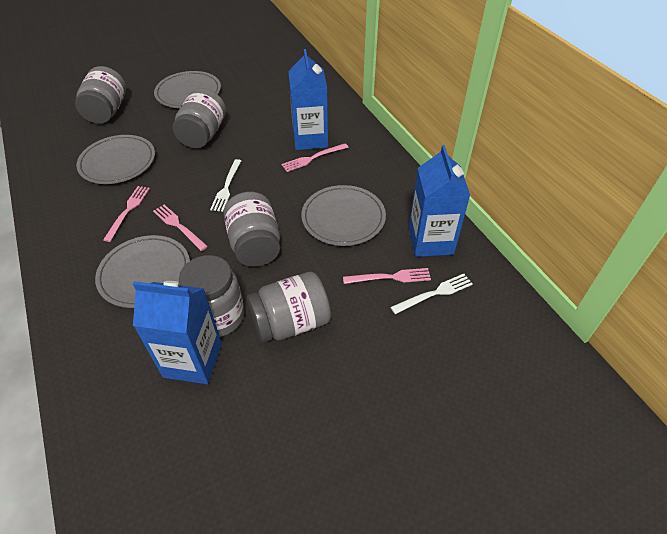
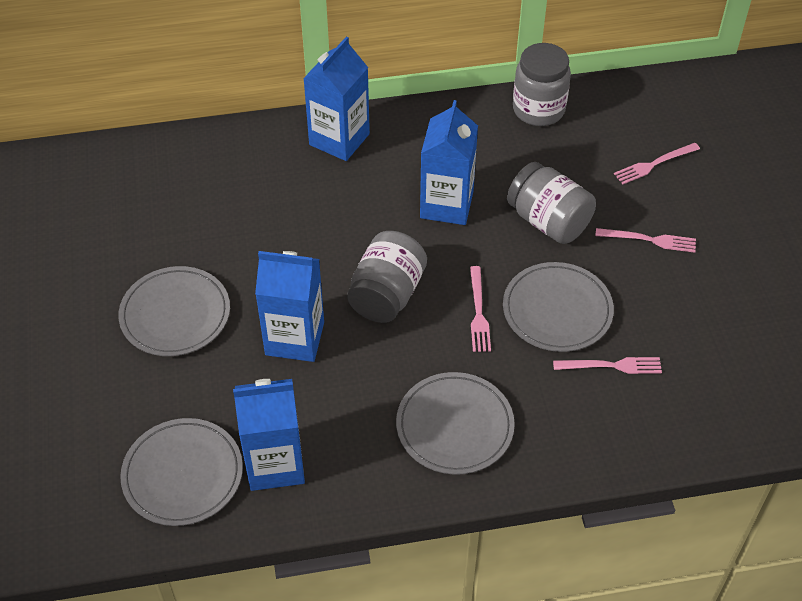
blue carton: [133,281,222,384] [288,49,328,150] [409,145,471,257] = 3 -> [233,379,305,491] [255,251,324,362] [303,37,370,161] [420,100,478,225] = 4
grey jar: [75,66,126,124] [173,88,226,148] [179,255,244,337] [224,192,280,267] [247,272,331,343] = 5 -> [347,231,427,323] [507,162,596,244] [513,43,571,126] = 3
white fork: [210,159,241,212] [390,274,473,314] = 2 -> none = 0

